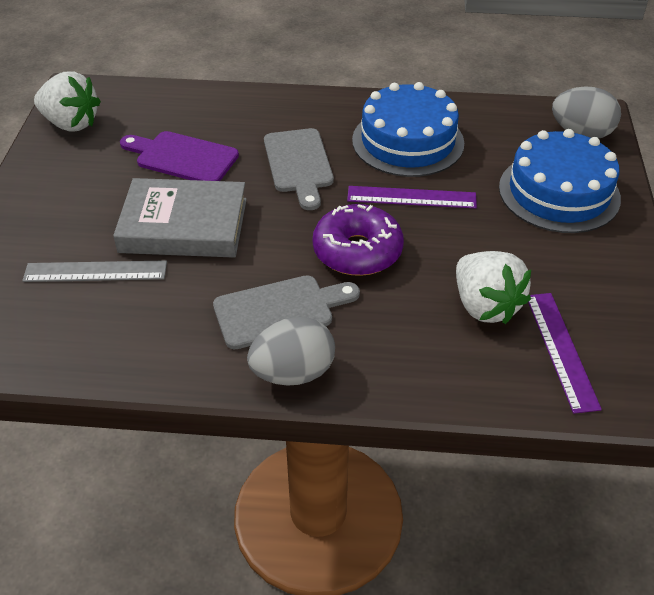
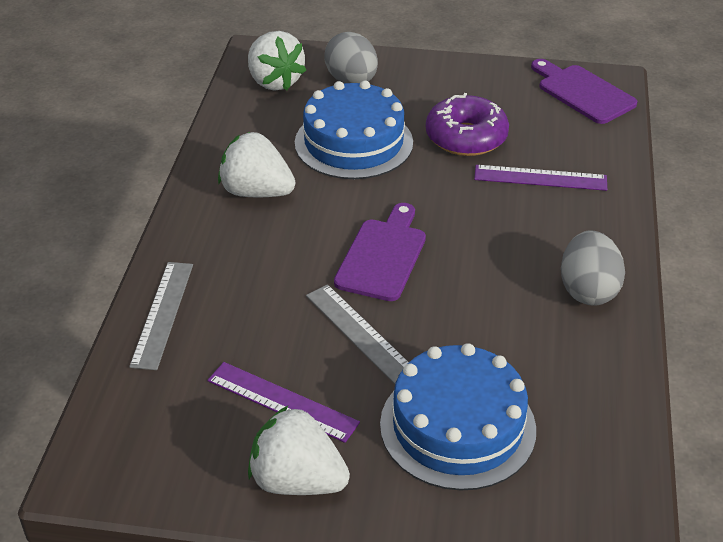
grey book: [113,178,247,258] = 1 -> none = 0
grey cutting board: [213,275,360,349] [264,128,334,210] = 2 -> none = 0
grey ruler: [22,260,167,282] = 1 -> [129,262,193,370] [306,284,409,384] = 2
purple cutting board: [120,131,239,181] = 1 -> [334,203,426,301] [531,59,637,124] = 2
white strawberry: [34,71,101,132] [456,251,531,324] = 2 -> [218,132,295,197] [248,31,307,91] [248,405,350,495] = 3

